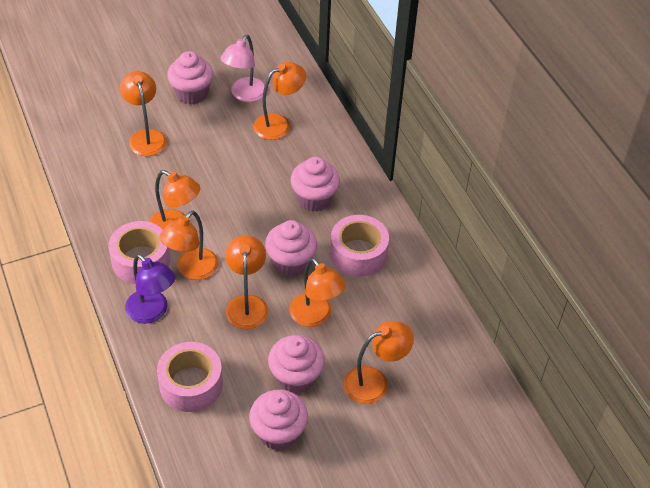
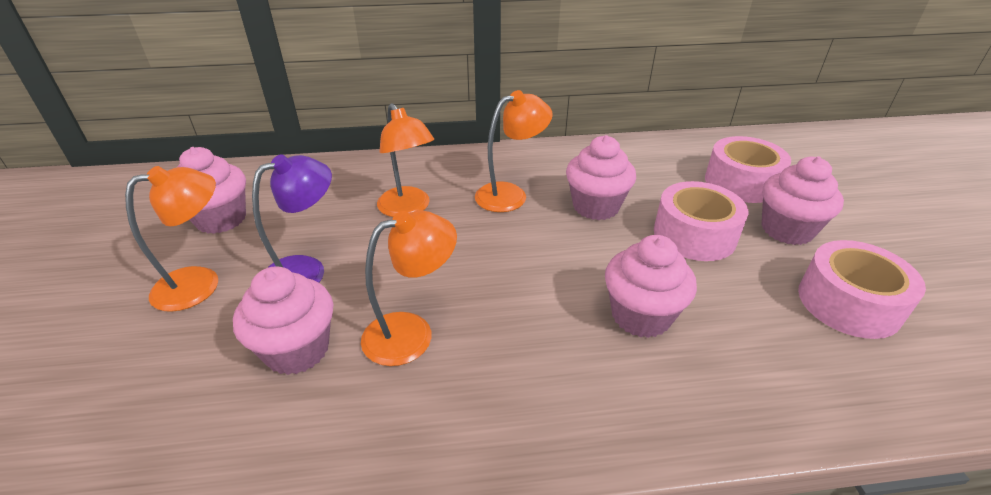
orange lamp: [120,71,167,156] [149,170,200,229] [159,211,218,280] [225,235,268,329] [253,62,306,140] [290,258,346,327] [344,321,414,404] = 7 -> [125,166,218,312] [361,211,457,366] [377,103,434,217] [475,90,553,212] = 4
pink lamp: [220,35,265,102] = 1 -> none = 0

